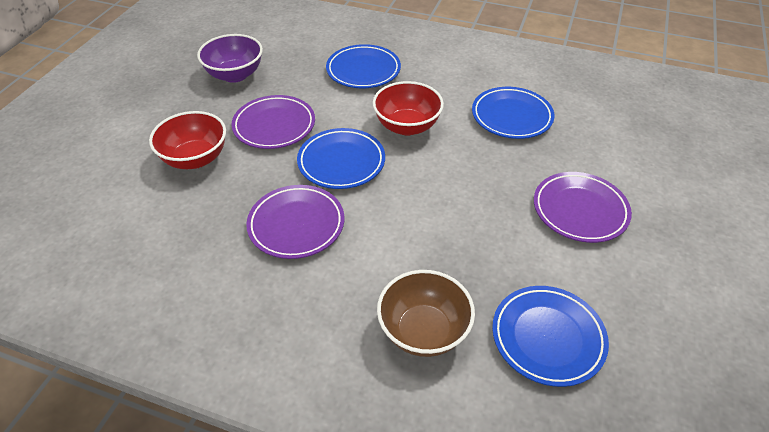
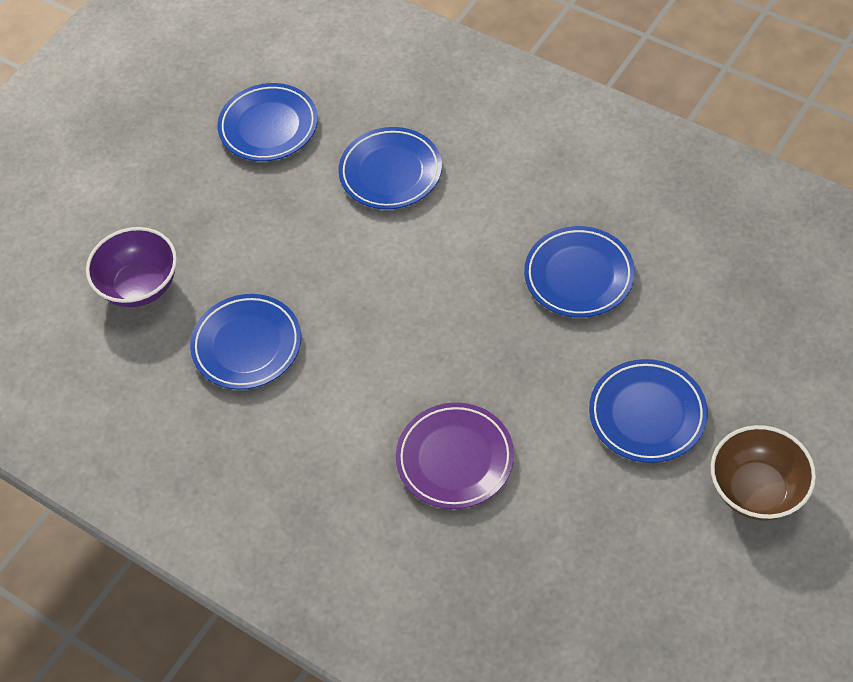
blue plate: [297,128,385,189] [326,44,401,88] [472,87,555,139] [492,286,609,387] = 4 -> [190,294,301,390] [217,83,318,161] [338,127,442,209] [524,226,635,318] [589,359,708,463] = 5
purple plate: [231,95,315,149] [246,185,344,259] [534,172,632,243] = 3 -> [396,402,514,509] = 1
red bowl: [149,111,226,169] [373,81,444,136] = 2 -> none = 0

